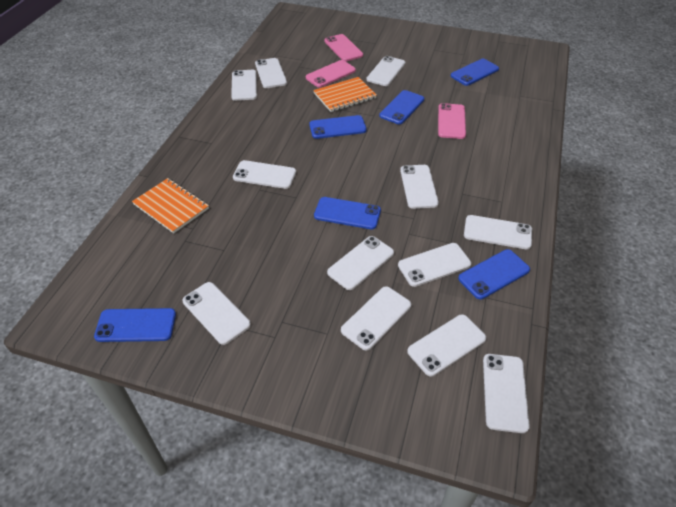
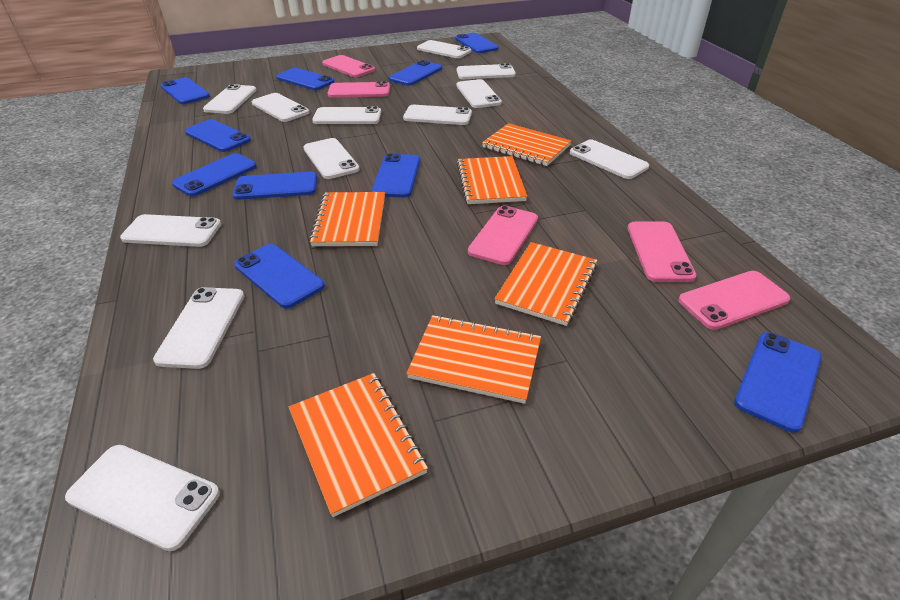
blue phone: [94,308,176,342] [309,115,367,139] [314,197,381,229] [379,90,424,124] [451,59,499,86] [458,249,530,299] = 6 -> [161,77,210,104] [172,153,257,196] [185,119,251,152] [232,172,317,200] [234,244,325,309] [276,68,335,90] [371,153,420,198] [389,60,442,86] [455,33,498,53] [734,332,822,433] = 10
orange notebook: [132,178,209,233] [313,77,377,112] = 2 -> [289,373,428,517] [309,192,385,246] [406,315,541,404] [457,156,527,204] [482,123,571,166] [495,242,598,326] = 6
pink phone: [306,60,356,88] [324,34,363,62] [438,103,466,139] = 3 -> [322,55,375,77] [328,81,390,98] [468,205,538,265] [628,222,697,282] [678,271,790,330] = 5

